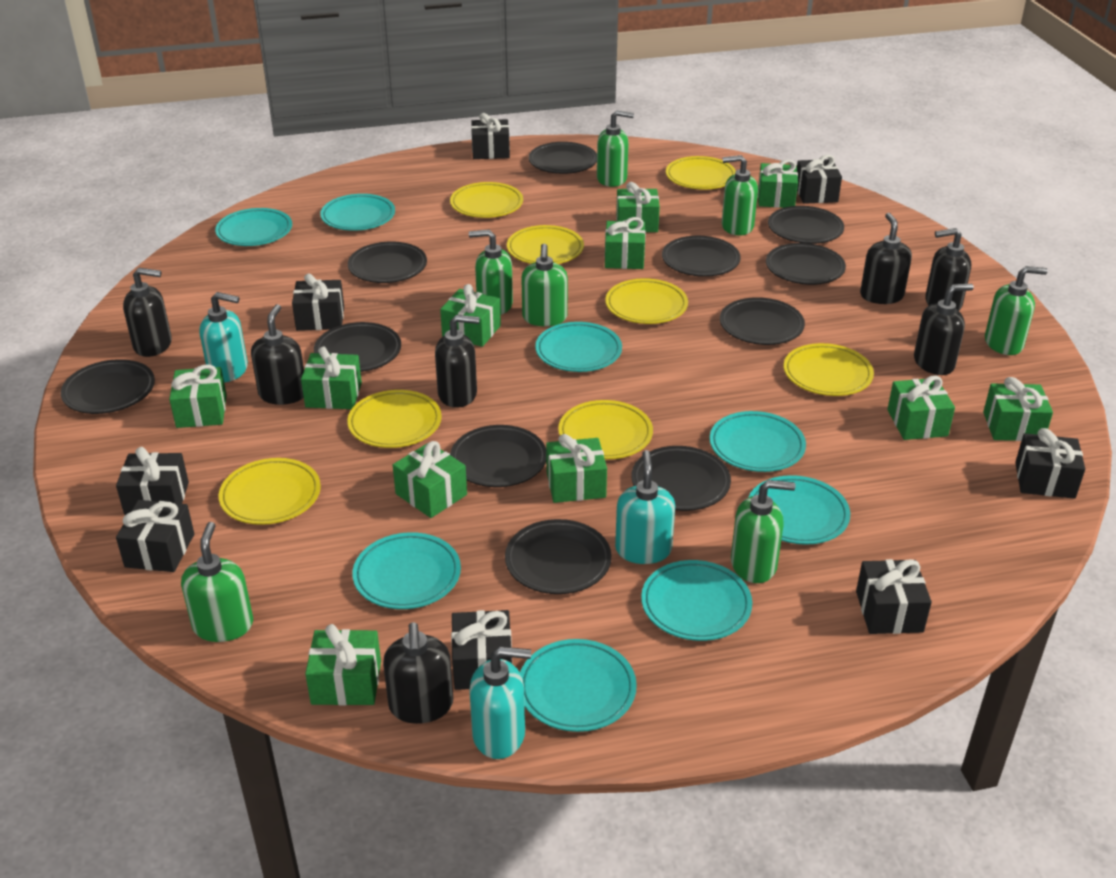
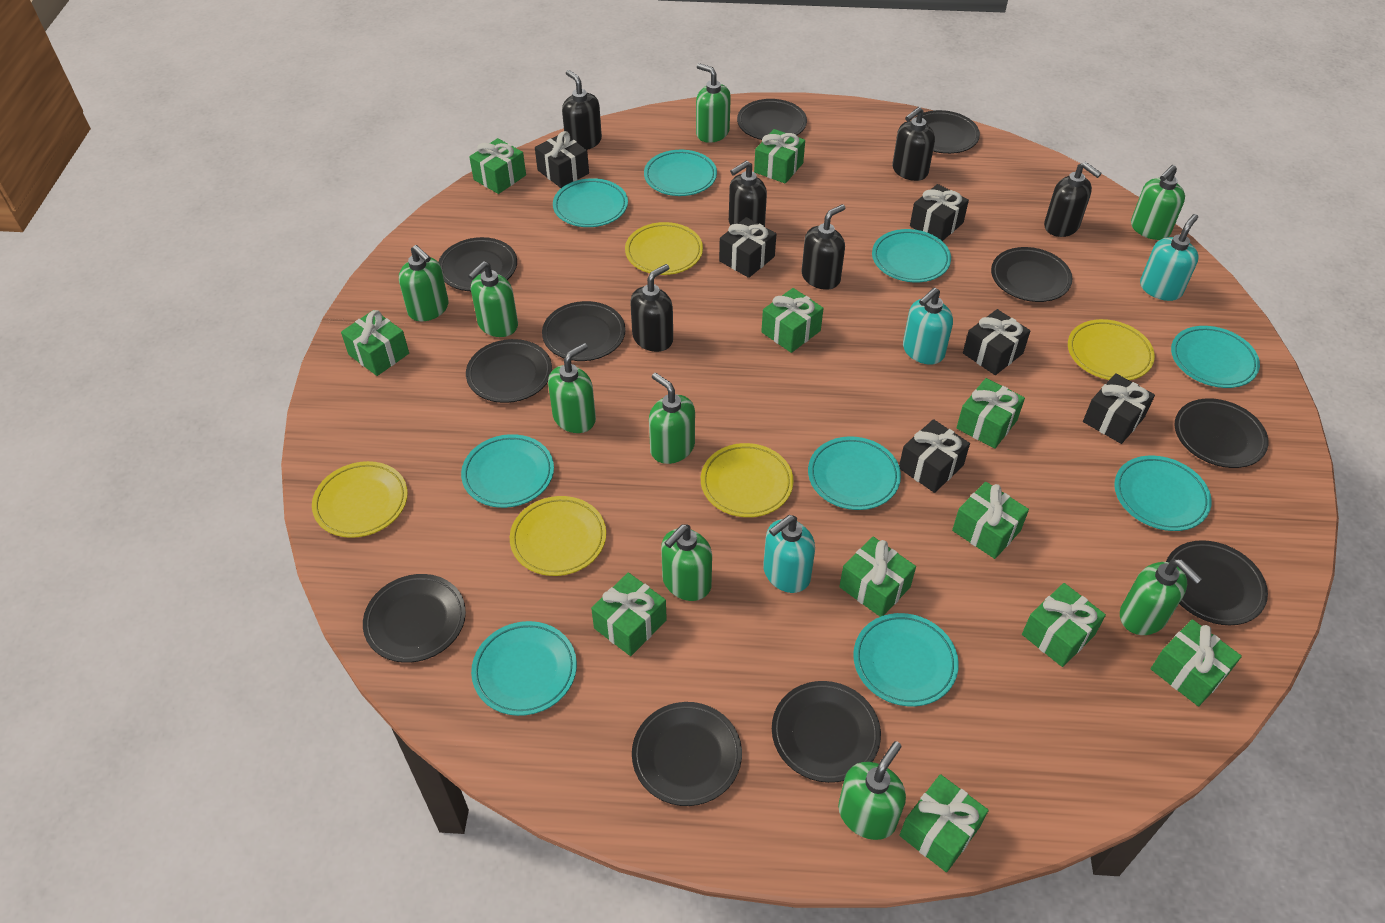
black gift: [116,447,189,515] [116,500,194,572] [292,273,344,331] [451,610,512,690] [471,113,510,159] [797,155,842,204] [856,559,932,634] [1015,428,1085,499] = 8 -> [535,131,589,188] [719,217,776,278] [899,419,970,493] [910,184,969,241] [963,309,1030,375] [1083,373,1155,444] = 6
black soap dispenser: [123,268,172,357] [251,304,304,405] [383,622,453,724] [435,315,479,408] [860,213,912,304] [914,284,974,375] [925,228,971,311] = 7 -> [562,70,602,150] [630,264,673,352] [729,161,767,227] [801,204,845,290] [892,107,935,181] [1044,162,1102,237] = 6
green soap dispenser: [181,522,253,642] [469,229,513,315] [521,244,568,326] [597,110,634,187] [722,155,758,236] [731,480,796,583] [985,266,1048,355] = 7 -> [399,245,449,321] [468,261,518,337] [548,343,596,433] [649,373,695,464] [661,524,712,601] [696,63,731,143] [838,741,906,840] [1120,559,1202,635] [1131,165,1185,240] = 9
turquoise plate: [215,208,292,246] [320,194,395,231] [353,532,461,609] [520,639,637,732] [535,322,622,372] [641,560,752,641] [710,411,806,472] [749,475,850,545] = 8 -> [461,434,554,508] [471,621,577,716] [553,178,628,227] [644,150,717,196] [808,436,901,510] [853,613,959,706] [872,229,951,282] [1114,455,1212,531] [1171,326,1260,388] = 9
yellow plate: [219,458,321,525] [347,390,442,448] [450,182,523,218] [507,225,584,264] [558,400,653,459] [605,278,688,324] [666,156,736,190] [784,343,874,396] = 8 -> [312,461,408,538] [510,496,606,576] [625,222,703,275] [701,443,793,517] [1068,319,1155,380] = 5

